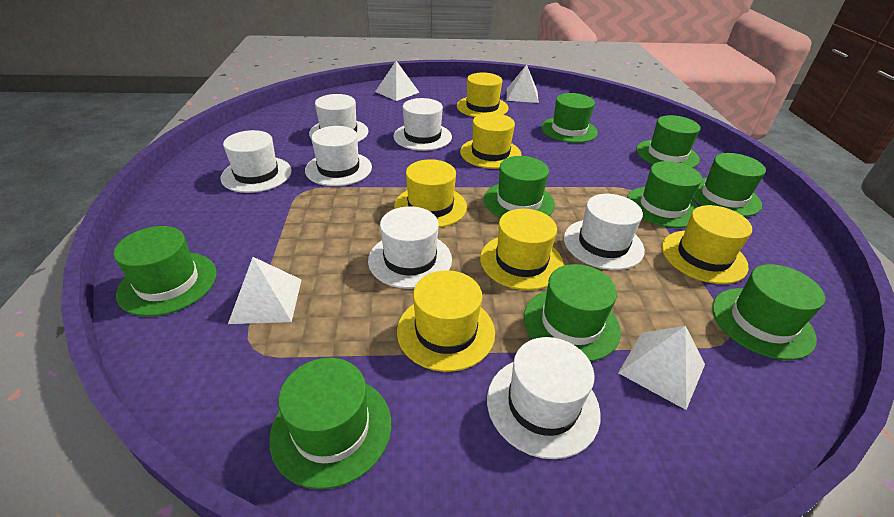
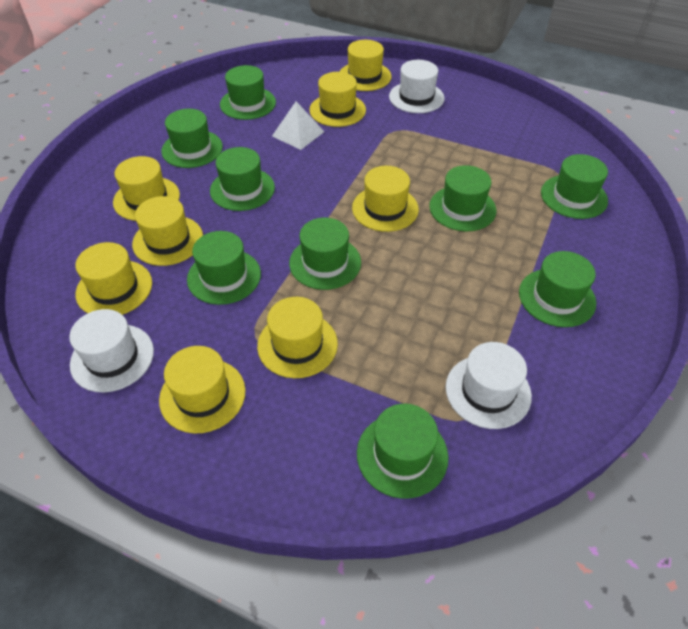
white hat: [220,130,292,193] [305,126,372,186] [309,94,369,142] [368,206,452,289] [393,98,452,151] [487,337,601,459] [564,194,645,270] = 7 -> [69,309,154,392] [389,60,444,113] [446,342,532,429] = 3
white pyramid: [228,257,302,324] [375,61,420,101] [507,64,539,103] [618,326,705,410] = 4 -> [272,101,324,150] = 1
yellow hat: [394,159,467,228] [397,270,495,372] [457,73,508,117] [460,113,522,169] [480,209,564,290] [662,205,752,284] = 6 -> [75,242,152,315] [113,156,180,221] [132,196,203,266] [159,346,246,433] [257,297,338,378] [309,72,366,127] [340,40,391,91] [352,166,419,232] = 8

